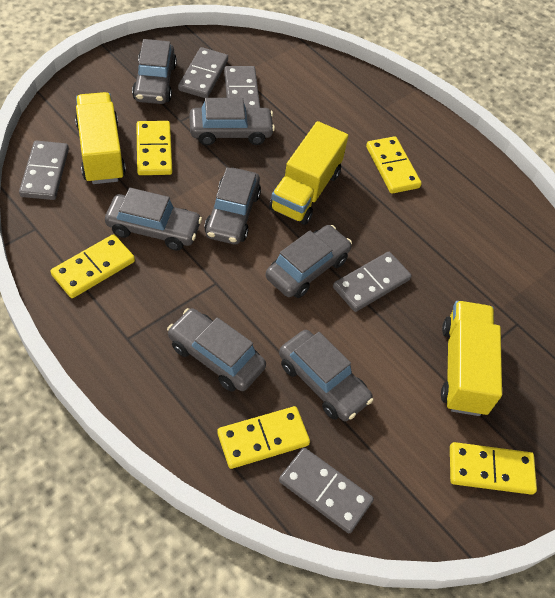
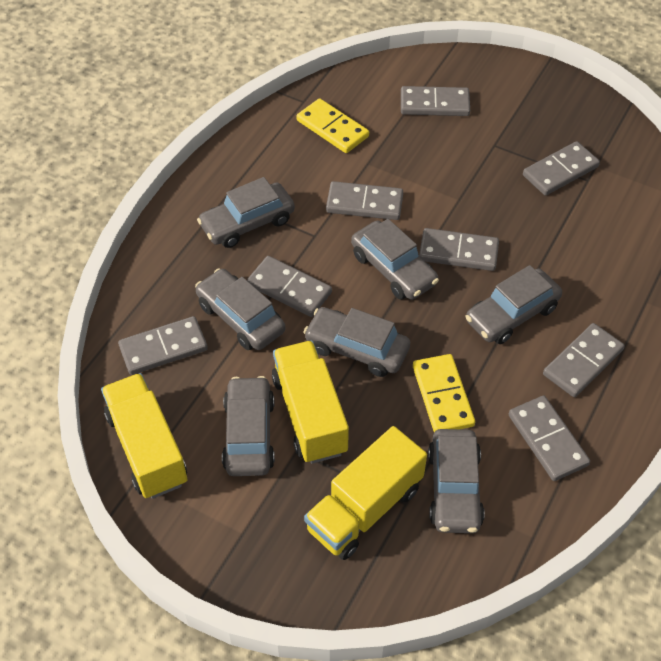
grey domino: [19,141,69,200] [178,47,228,98] [224,66,260,108] [279,448,374,533] [333,252,411,312] = 5 -> [118,316,208,375] [247,256,332,317] [326,181,403,220] [401,86,470,116] [419,228,499,271] [509,396,590,481] [523,141,600,196] [543,323,625,397] = 8
yellow domino: [50,234,135,298] [136,121,172,175] [217,406,310,469] [366,136,422,194] [450,442,537,495] = 5 -> [297,98,369,153] [413,354,475,432] = 2

